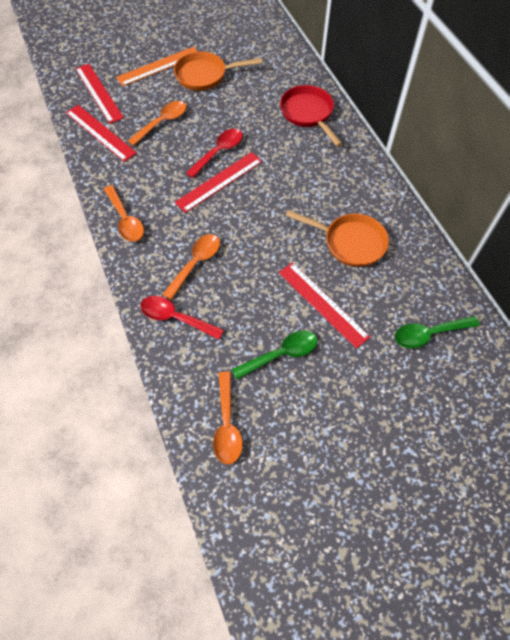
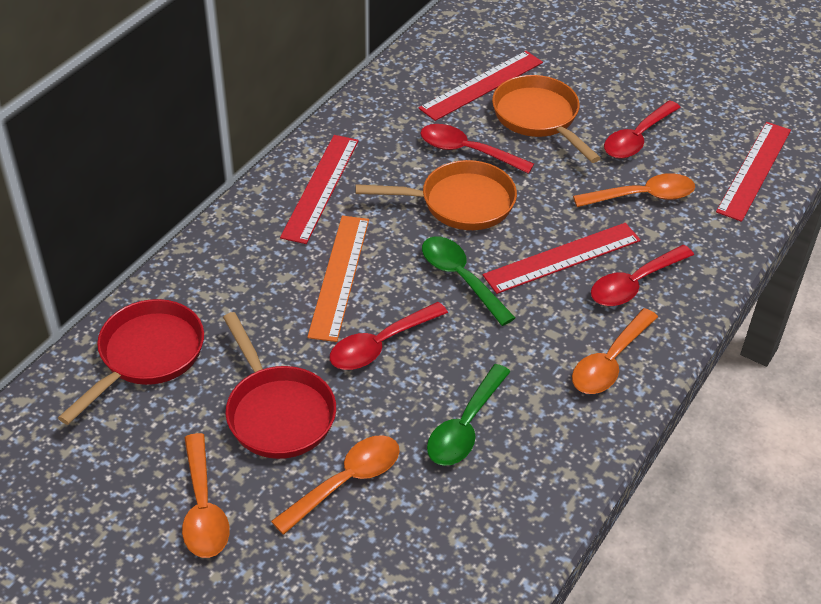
red pan: [280,85,343,147] = 1 -> [58,299,204,425] [223,312,336,459] = 2
red spoon: [140,296,224,339] [186,129,243,178] = 2 -> [330,302,448,370] [420,124,534,174] [591,245,694,306] [604,100,681,159] = 4

